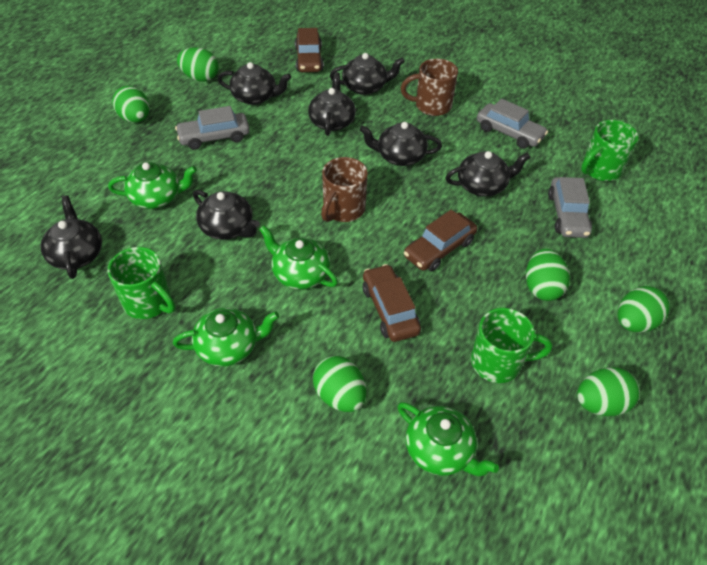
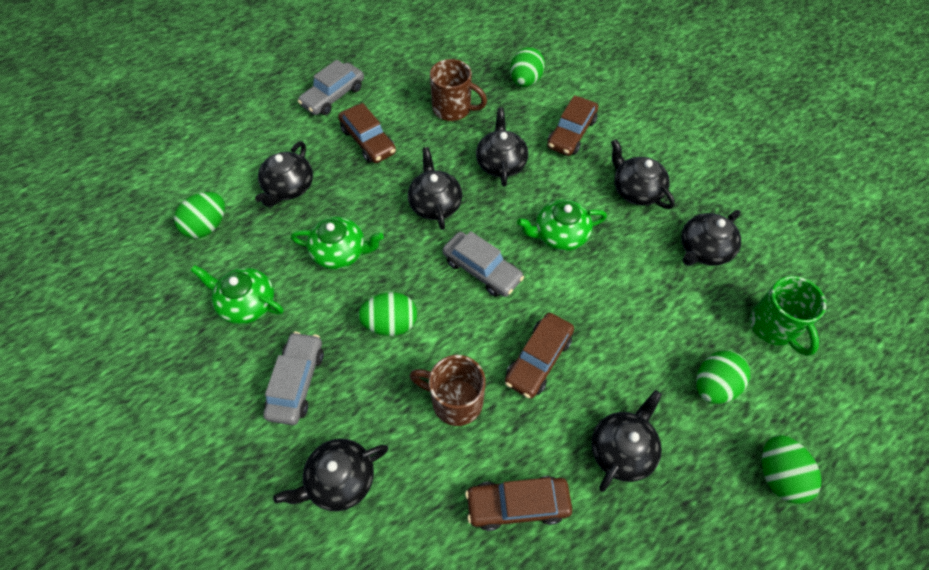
brown car: [295,28,324,72] [363,264,421,342] [404,210,477,271] = 3 -> [338,103,396,163] [465,476,572,531] [505,313,574,399] [547,95,598,156] = 4
green egg: [112,86,149,123] [177,47,218,82] [313,356,366,412] [526,249,570,301] [577,367,640,416] [617,286,670,333] = 6 -> [174,192,225,238] [358,292,417,336] [510,47,545,87] [696,350,751,404] [762,435,822,504] = 5
green mug: [107,247,176,319] [471,308,552,383] [581,120,638,181] = 3 -> [750,276,826,356] = 1
green teapot: [108,162,197,209] [173,308,279,367] [259,225,338,290] [397,402,499,476] = 4 -> [190,265,284,325] [291,217,384,270] [517,199,607,251] = 3

